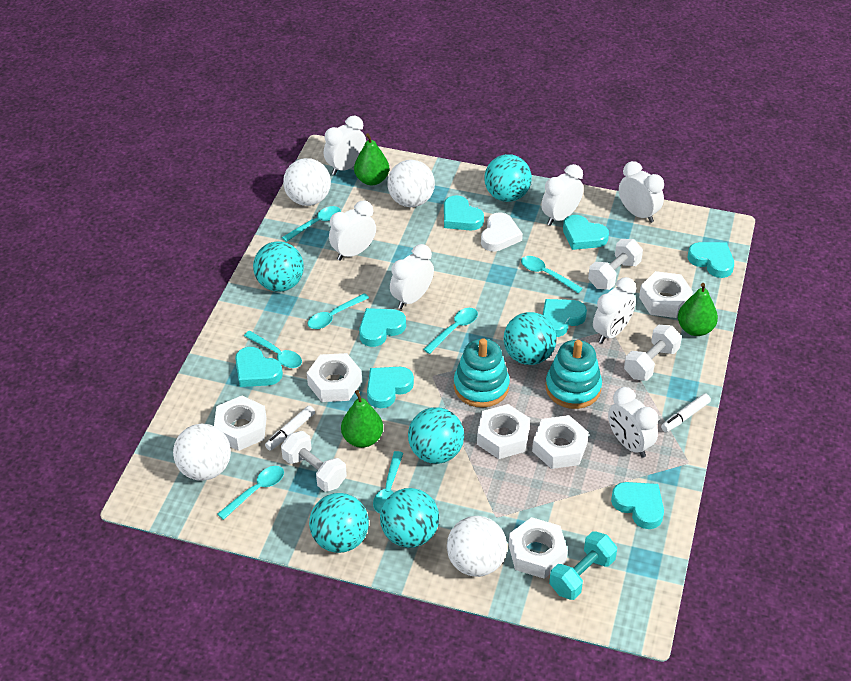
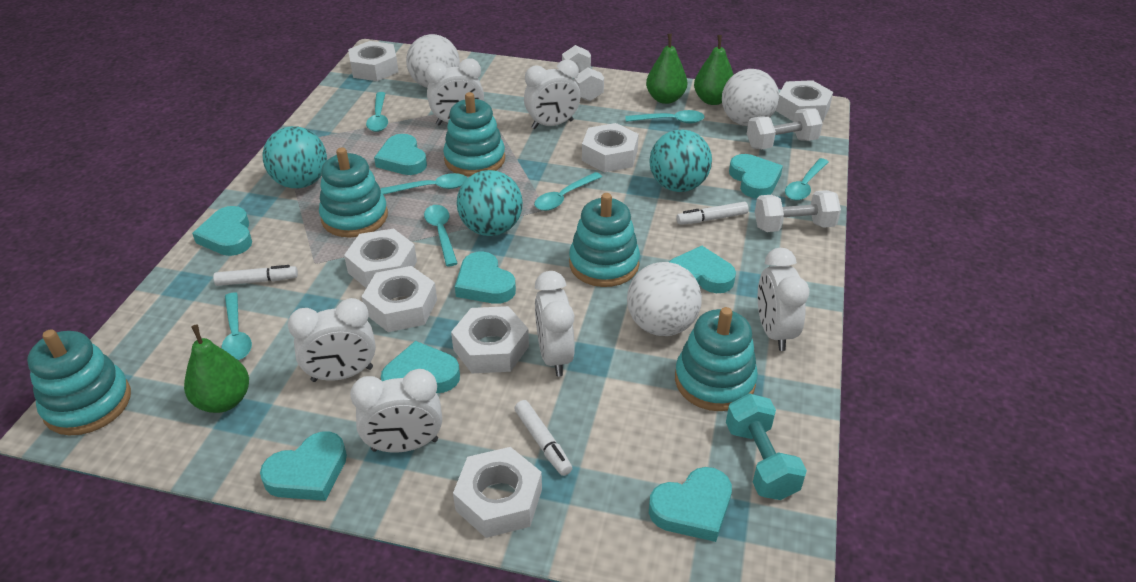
turquoise ball: [253,241,304,292] [309,493,369,553] [380,488,439,548] [408,407,464,464] [484,154,532,202] [504,312,557,365] = 6 -> [263,126,327,188] [457,170,523,236] [649,130,712,192] = 3
turquoise stacking toy: [454,339,510,408] [546,340,602,409] = 2 -> [27,329,131,436] [319,147,388,238] [443,92,505,177] [569,193,640,287] [675,307,758,411] = 5
white ball: [173,424,231,481] [283,158,331,206] [387,160,435,207] [447,516,507,577] = 4 -> [406,34,460,88] [627,262,702,336] [722,69,779,126] = 3
white clock: [324,116,366,175] [329,201,376,261] [390,244,434,309] [541,164,584,226] [593,277,636,343] [608,387,658,458] [619,161,664,223] = 7 -> [288,298,376,382] [350,369,442,453] [425,58,484,126] [524,60,580,129] [535,271,575,377] [758,248,809,351] = 6
white heart: [481,212,523,252] = 1 -> none = 0
white marker: [265,406,315,451] [661,393,711,432] = 2 -> [213,265,298,286] [514,400,572,476] [676,202,749,225] = 3
white nut: [214,396,267,451] [307,353,362,402] [477,404,530,459] [509,517,568,579] [532,415,589,469] [639,271,693,318] = 6 -> [344,229,417,288] [348,41,399,81] [362,266,437,332] [451,306,529,373] [453,447,542,538] [582,123,639,172] [776,80,833,122] = 7

